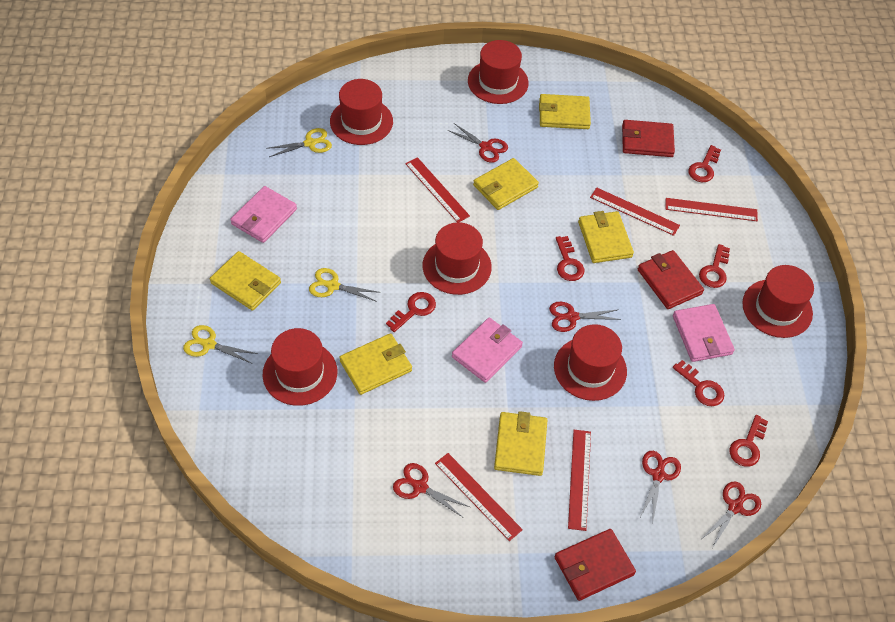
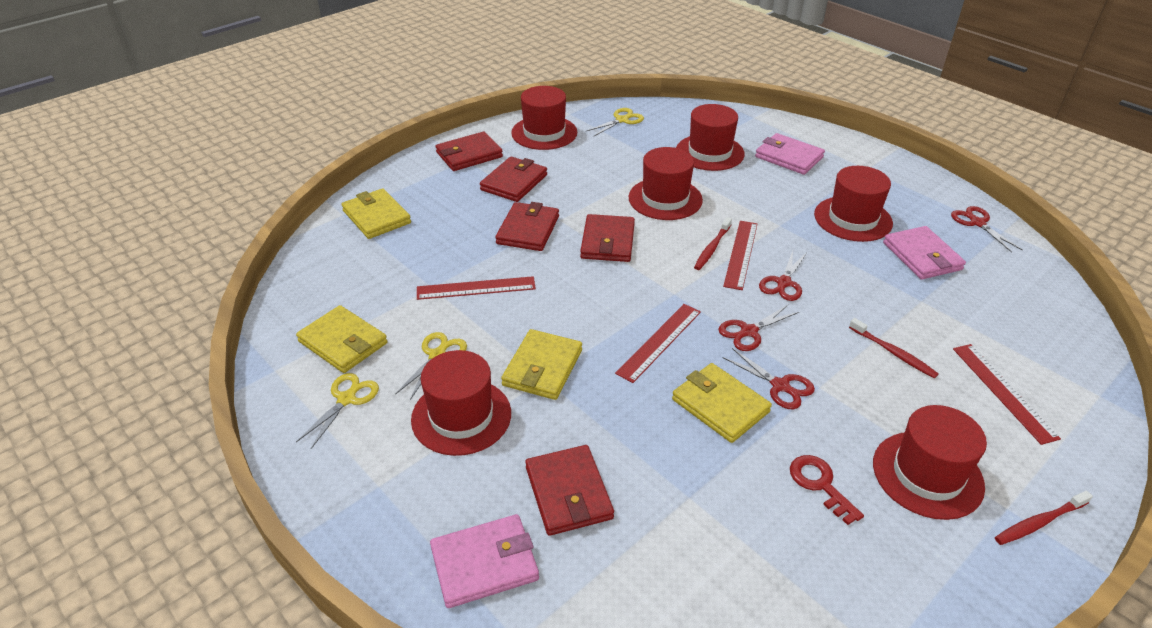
red key: [386,292,436,332] [556,236,584,281] [673,360,724,406] [688,145,721,182] [699,244,730,288] [729,415,768,467] = 6 -> [790,455,864,525] = 1
red ruler: [405,157,470,222] [435,453,523,541] [568,430,591,531] [590,187,680,236] [665,198,758,221] = 5 -> [417,276,536,300] [615,304,701,383] [723,221,757,290] [953,344,1061,445] = 4
red scissors: [393,463,470,517] [447,123,508,163] [549,301,621,332] [640,451,681,520] [703,481,761,547] = 5 -> [718,305,799,351] [722,348,815,409] [759,251,807,301] [951,206,1023,252] = 4
red toothbrush: none = 0 -> [694,217,732,270] [849,318,939,378] [995,491,1093,545] = 3
red wallet: [554,529,636,601] [622,120,675,157] [638,250,704,309] = 3 -> [436,132,503,171] [480,157,547,202] [495,202,559,251] [525,445,614,536] [580,214,635,262] = 5
yellow wallet: [210,251,281,311] [339,333,412,395] [473,158,539,210] [494,411,548,476] [539,94,591,129] [578,211,634,263] = 6 -> [296,305,388,373] [341,188,411,239] [501,329,582,400] [672,363,772,443] = 4

